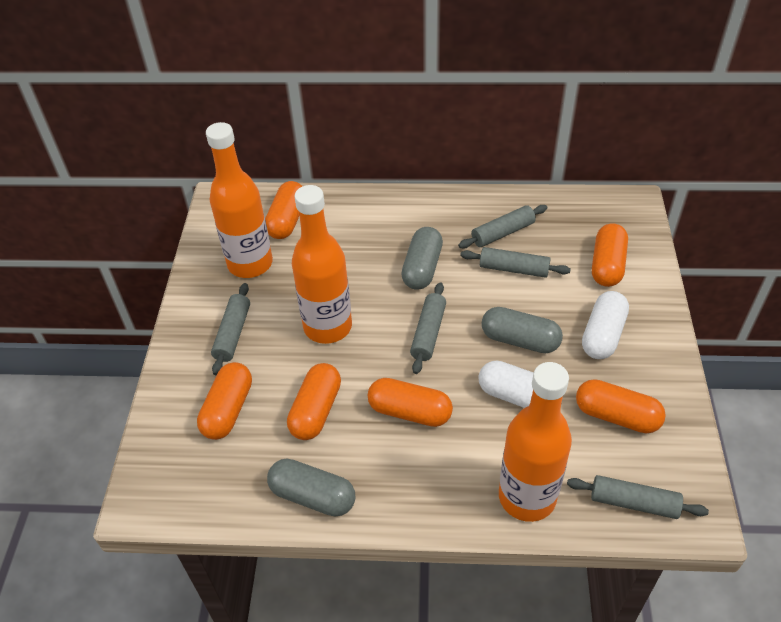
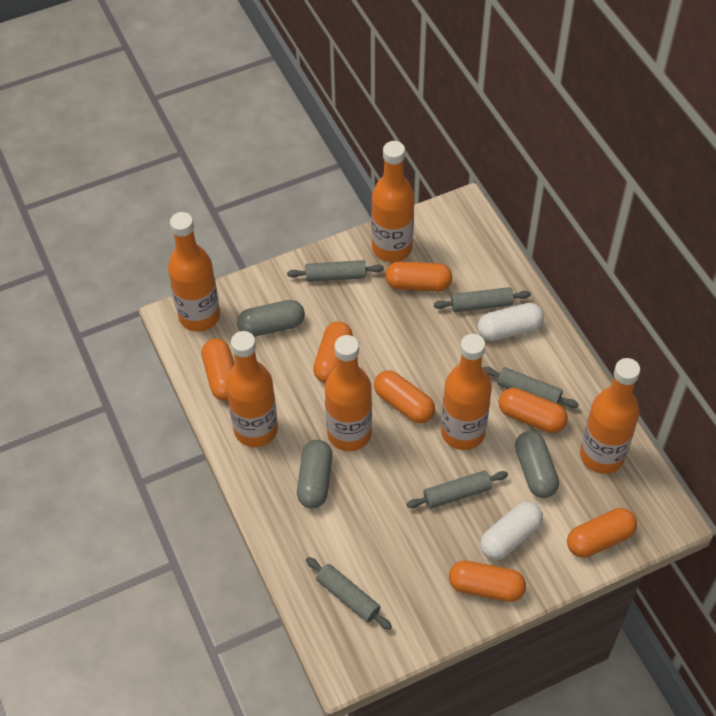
orange bottle: [206,122,273,278] [292,185,352,344] [499,362,572,522] = 3 -> [168,212,220,332] [226,331,278,447] [325,335,372,451] [371,141,414,262] [441,334,492,450] [580,358,640,474] = 6
orange capsule: [197,362,252,440] [265,181,302,239] [287,363,341,440] [368,378,453,427] [576,379,666,433] [592,223,628,287] = 6 -> [202,339,234,401] [313,321,353,383] [374,370,435,424] [385,261,452,291] [449,561,526,602] [498,388,568,433] [567,508,637,558] = 7

